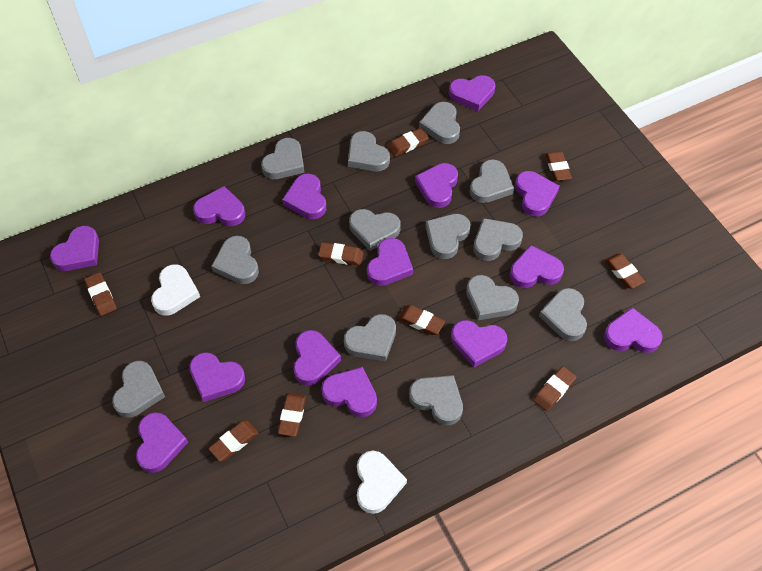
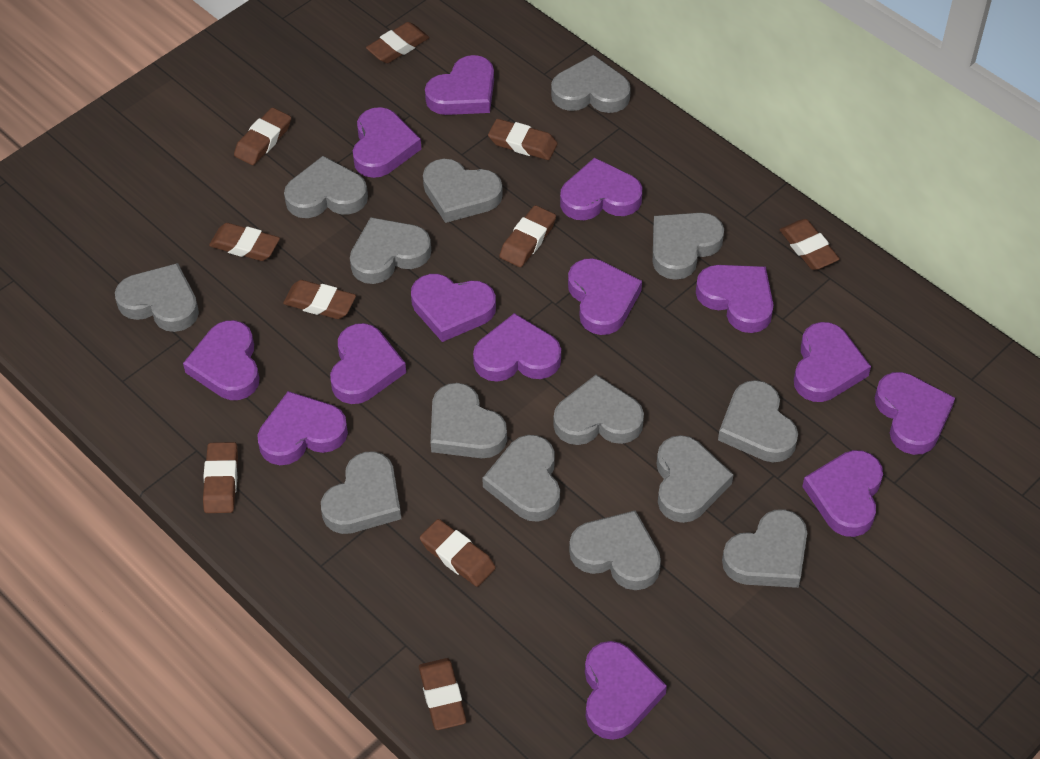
brown eraser: [84,272,117,316] [208,421,258,461] [278,393,306,437] [318,242,364,266] [388,128,429,157] [398,305,445,335] [533,366,577,411] [545,151,572,181] [605,254,645,289] = 9 -> [203,442,238,513] [209,223,280,261] [234,108,291,165] [283,280,356,319] [366,22,429,63] [419,658,466,730] [420,519,496,587] [488,119,558,160] [499,205,556,267] [780,219,840,270] = 10
grey heart: [112,361,165,418] [211,236,259,284] [261,138,304,179] [344,314,396,362] [348,131,390,171] [349,209,401,251] [409,375,463,425] [419,102,460,144] [425,214,471,259] [466,275,519,320] [470,159,514,203] [474,218,523,261] [539,288,587,341] = 13 -> [115,263,199,332] [284,156,368,218] [321,451,401,534] [350,217,431,284] [423,159,503,223] [431,383,507,458] [482,435,560,522] [551,55,631,113] [553,375,644,445] [569,510,661,590] [653,213,724,280] [657,435,734,523] [718,380,798,462] [722,509,807,588] = 14
white heart: [151,264,200,316] [357,451,407,514] = 2 -> none = 0

